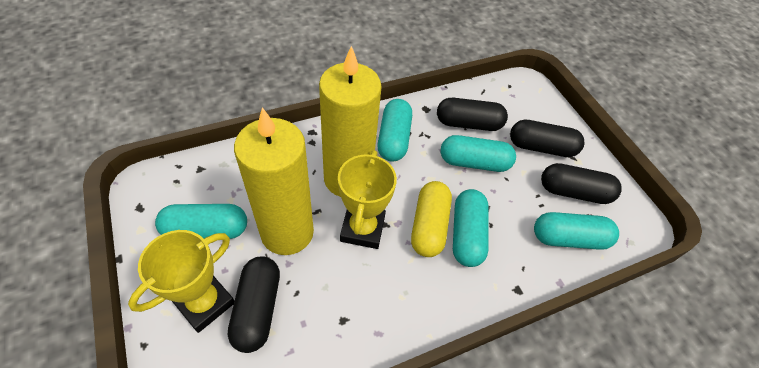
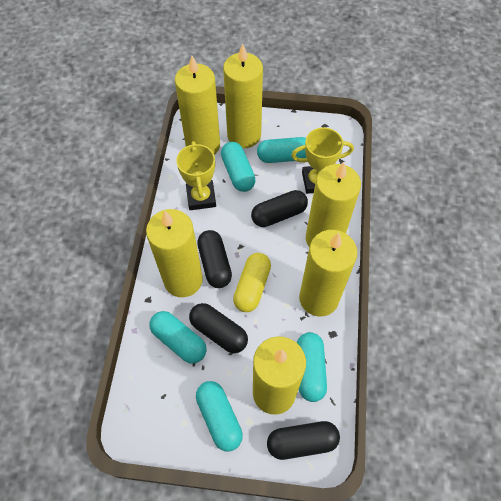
yellow candle: [234,107,314,255] [319,46,382,197] = 2 -> [146,209,203,297] [175,56,220,155] [223,44,263,148] [253,336,306,415] [299,230,358,317] [306,162,361,247] = 6

